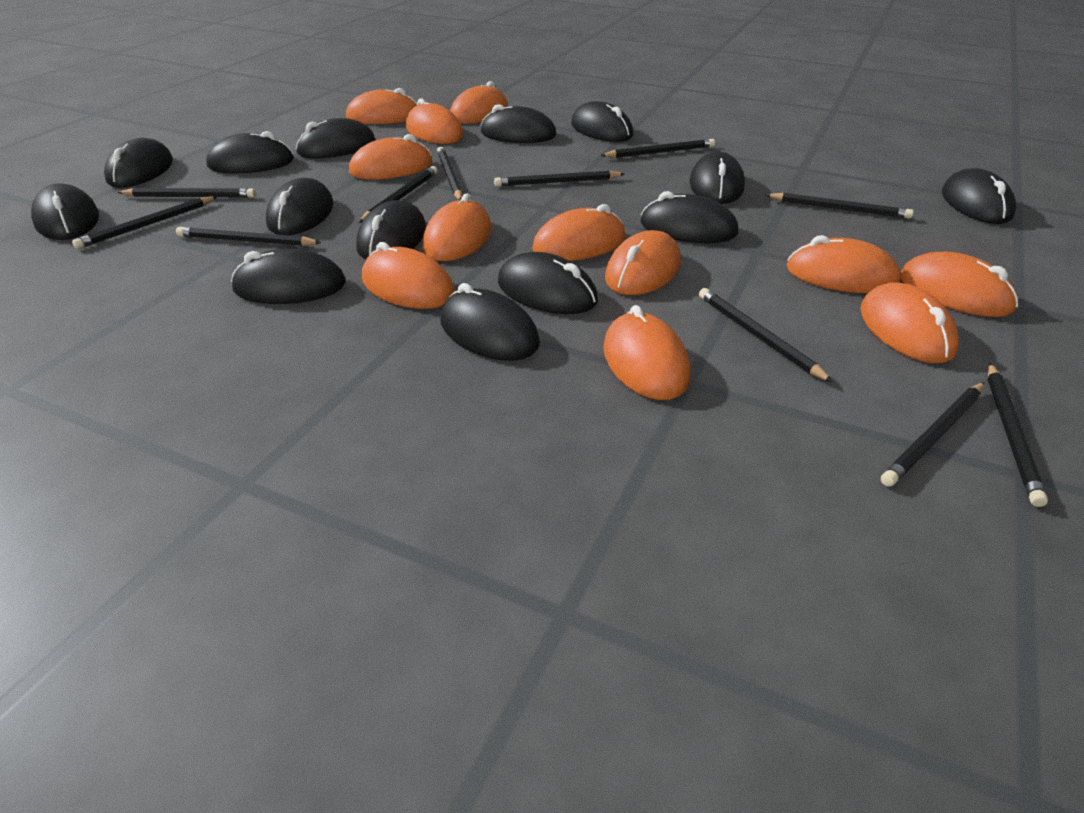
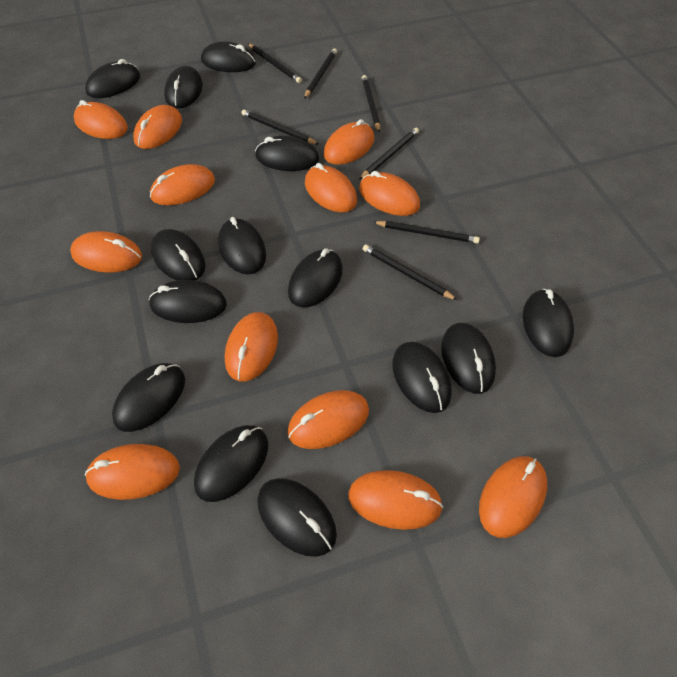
black pencil: [72,196,217,249] [117,188,256,198] [176,227,322,246] [359,166,438,223] [437,147,463,200] [494,171,624,186] [600,139,715,158] [699,288,833,382] [766,193,914,219] [881,382,984,486] [987,363,1048,507] = 11 -> [242,109,319,145] [248,44,302,83] [304,48,337,99] [359,128,419,180] [362,75,380,133] [363,244,457,300] [373,221,480,244] = 7

